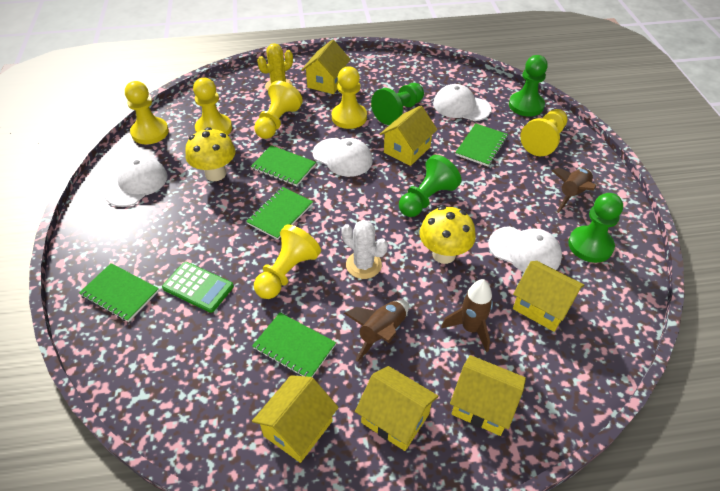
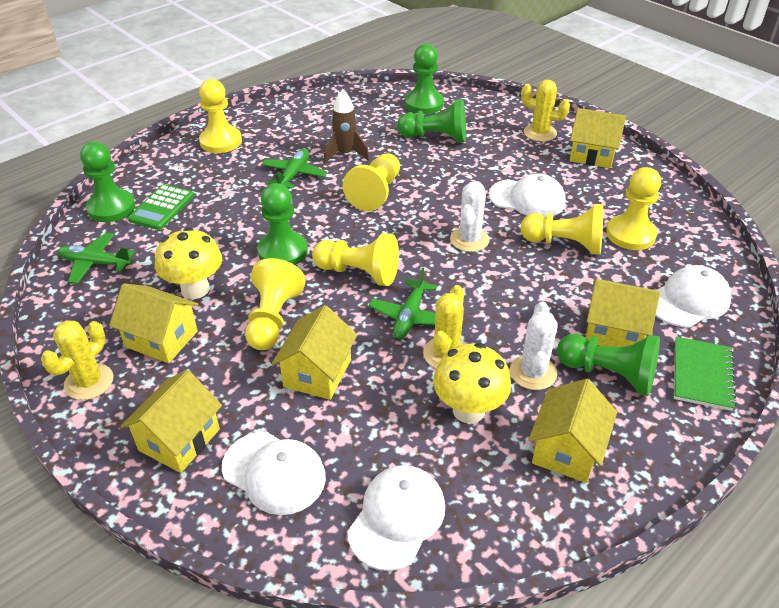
brown rocket: [344,300,409,362] [441,279,493,352] [552,168,596,213] = 3 -> [324,89,370,164] = 1
green notebook: [79,263,159,322] [246,187,313,240] [251,145,316,186] [252,313,336,377] [455,123,508,166] = 5 -> [674,337,736,411] = 1
green pawn: [371,83,424,125] [399,155,461,217] [509,55,548,117] [568,193,623,263] = 4 -> [80,142,135,222] [257,183,308,265] [397,99,466,143] [405,44,444,114] [557,334,660,396] = 5
green plane: none = 0 -> [58,233,135,284] [262,149,327,189] [369,267,437,339] = 3
white cactus: [341,220,388,279] = 1 -> [450,182,490,252] [510,302,558,390] = 2
yellow cactus: [257,43,293,91] = 1 -> [41,320,113,400] [423,285,464,368] [521,80,570,142] = 3

